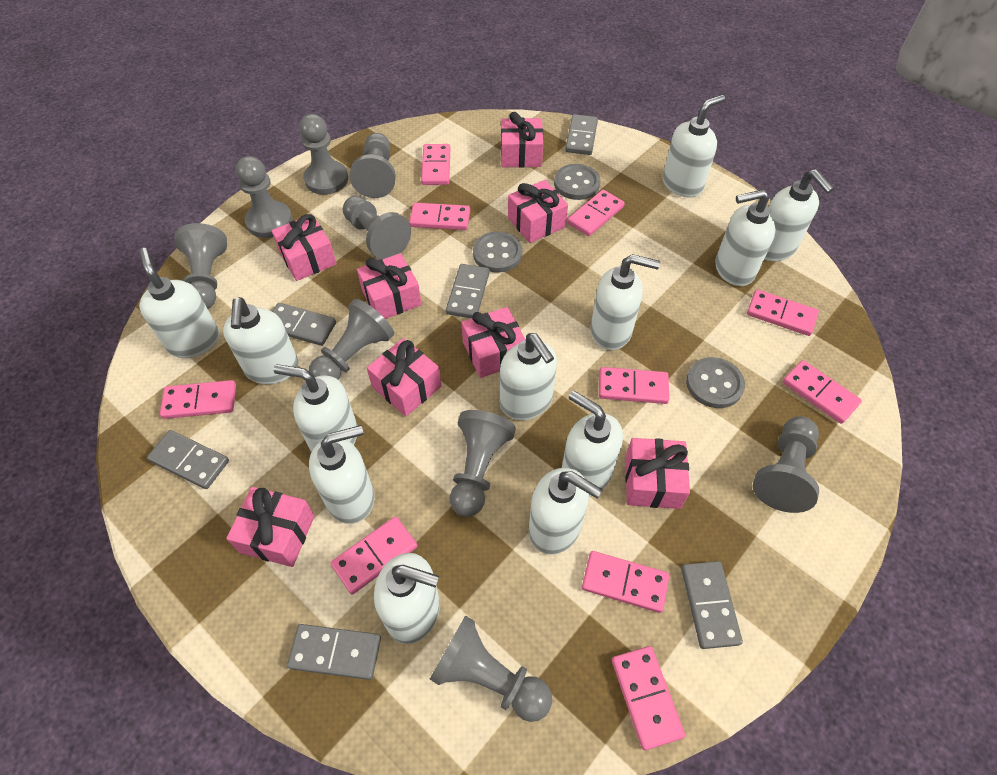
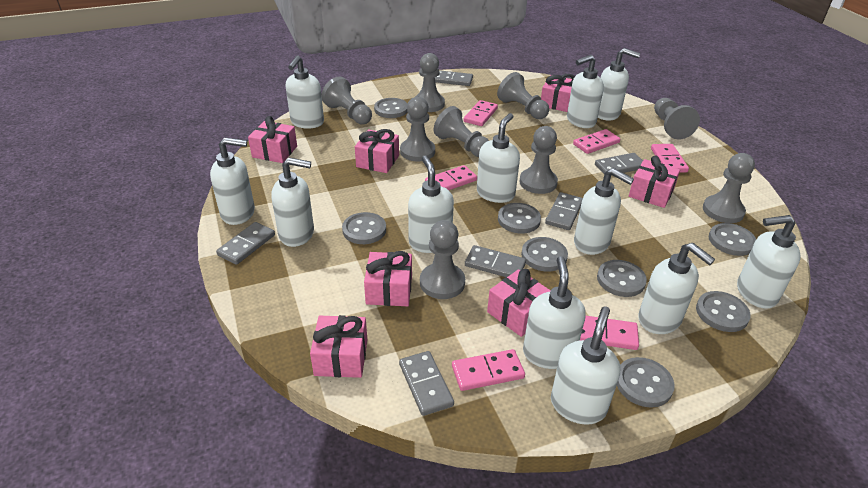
grey button: [473,232,523,273] [554,164,600,200] [686,357,745,408] = 3 -> [342,212,386,244] [374,98,407,118] [498,203,541,234] [521,237,568,272] [597,260,647,297] [617,357,675,408] [696,291,751,332] [709,223,756,256] = 8
pink domino: [160,380,236,419] [330,517,417,594] [409,203,470,230] [421,144,450,185] [567,190,625,236] [582,551,669,613] [599,367,669,404] [612,646,685,750] [747,289,819,336] [783,360,862,424] = 10 -> [425,165,477,190] [452,349,525,391] [464,100,498,126] [573,129,620,154] [580,316,639,350] [651,144,689,173] = 6
pink gift: [226,487,315,567] [271,214,337,281] [357,253,422,319] [367,338,441,416] [461,307,525,378] [501,112,543,167] [508,180,568,243] [625,438,690,509] = 8 -> [248,116,297,163] [310,315,367,378] [355,129,399,173] [364,251,412,306] [487,269,551,337] [541,74,575,112] [629,156,680,208] = 7

